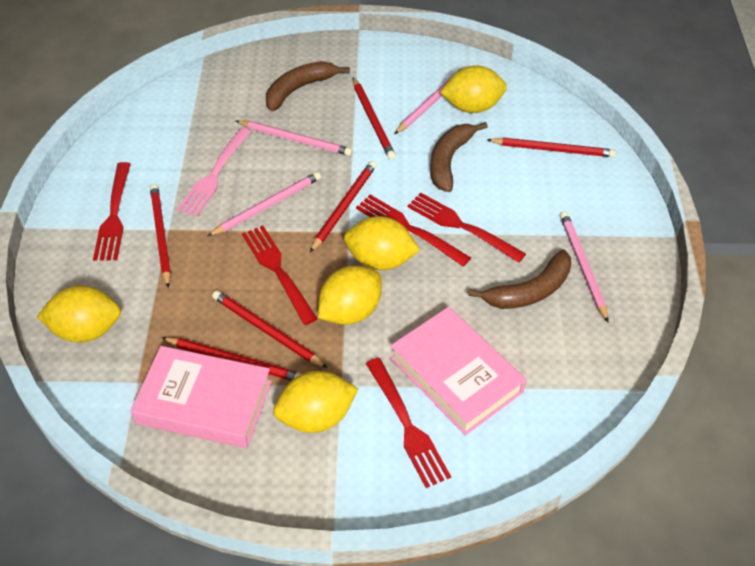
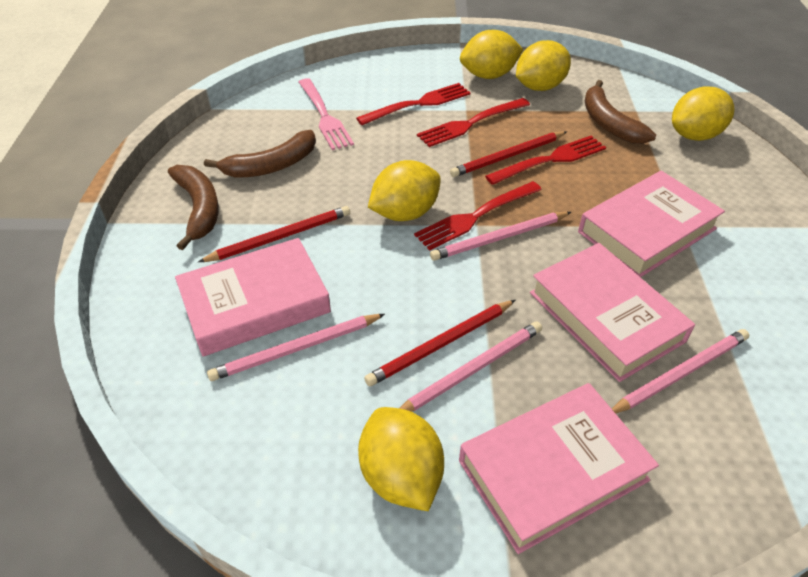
pink book: [130,346,272,448] [390,307,526,435] = 2 -> [175,238,331,356] [459,383,659,554] [530,243,695,382] [578,171,725,277] = 4
red fork: [93,162,131,261] [242,225,317,325] [356,195,471,267] [366,358,451,488] [407,193,526,263] = 5 -> [356,83,471,125] [414,181,542,250] [417,98,530,147] [485,135,606,185] = 4
red pencil: [150,184,171,288] [162,337,302,381] [212,291,328,368] [310,161,376,253] [353,77,396,160] [487,138,616,157] = 6 -> [198,206,350,262] [364,300,515,386] [450,131,567,177] = 3

